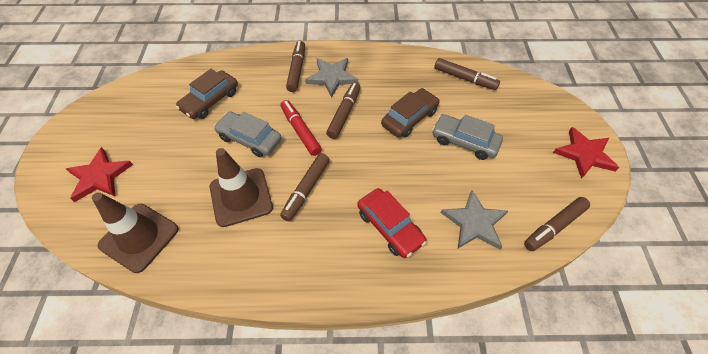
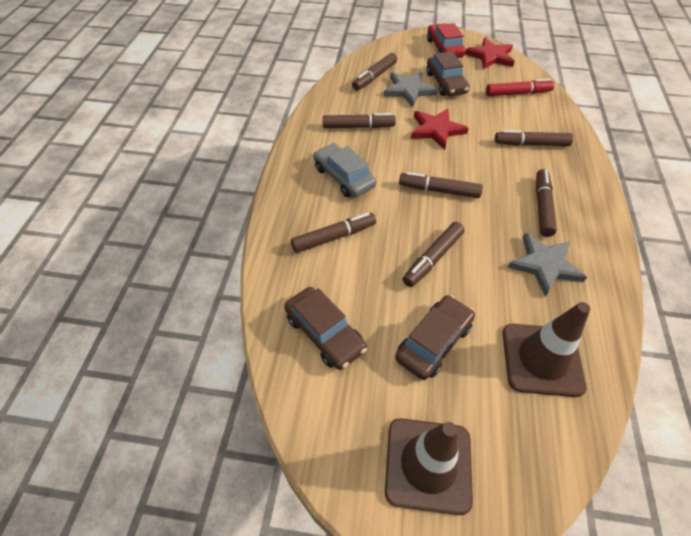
brown car: [176,69,238,119] [381,88,439,138] = 2 -> [284,287,367,370] [395,295,475,380] [426,51,470,96] = 3
brown marker: [280,153,330,221] [286,41,305,92] [326,82,361,139] [434,58,500,90] [524,197,590,251] = 5 -> [291,212,376,253] [323,113,396,128] [352,53,397,91] [399,172,483,198] [403,222,465,287] [495,130,573,146] [536,169,557,237] = 7
grey car: [214,111,281,157] [432,114,503,160] = 2 -> [313,143,376,197] = 1

